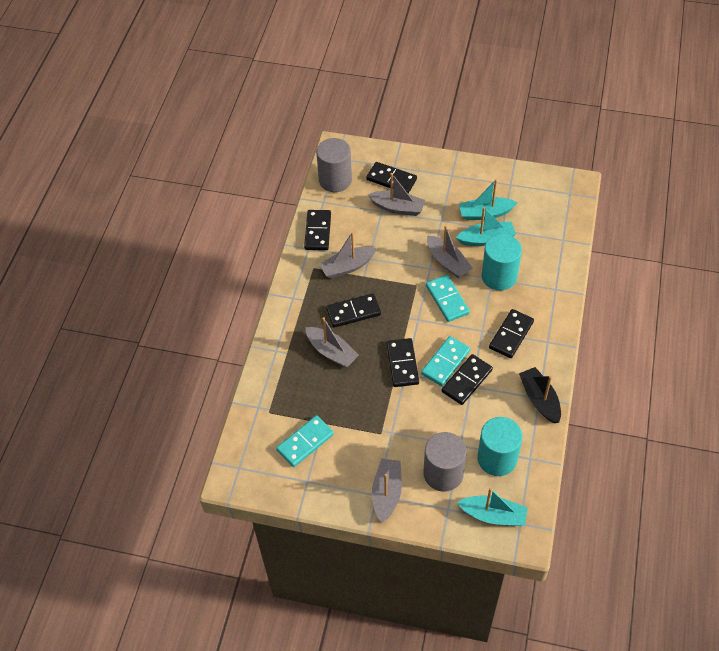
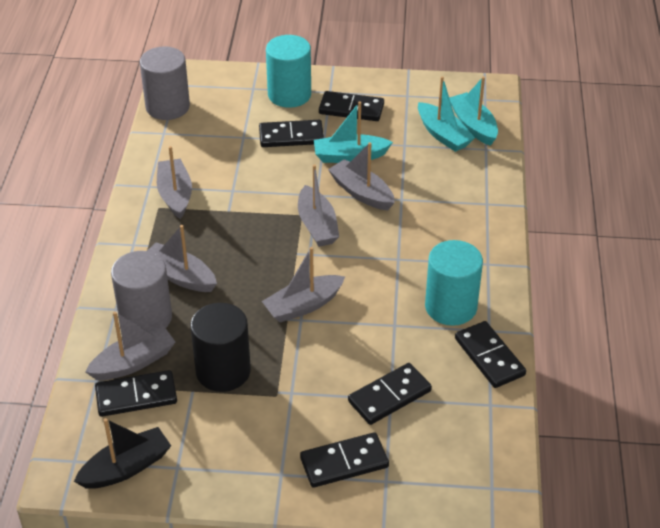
black cylinder: none = 0 -> [190,303,251,392] = 1
grey boat: [305,317,359,368] [319,232,377,278] [368,173,425,216] [372,459,402,523] [427,225,473,278] = 5 -> [85,311,175,380] [147,225,217,292] [157,146,192,219] [262,247,345,322] [298,164,339,247] [328,142,395,210] = 6
turquoise domino: [276,415,334,467] [421,336,470,386] [426,275,470,322] = 3 -> none = 0

